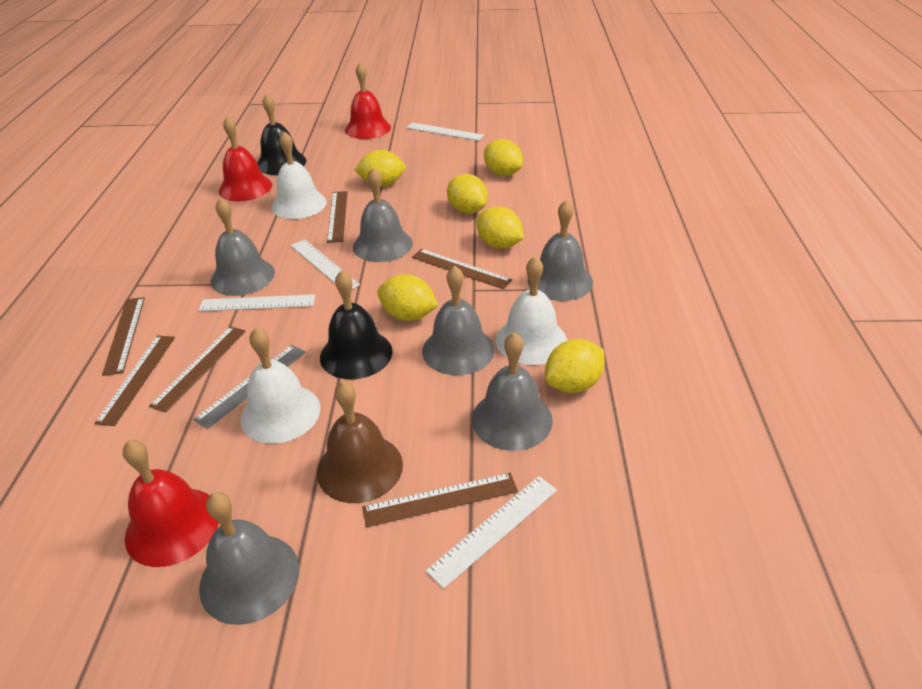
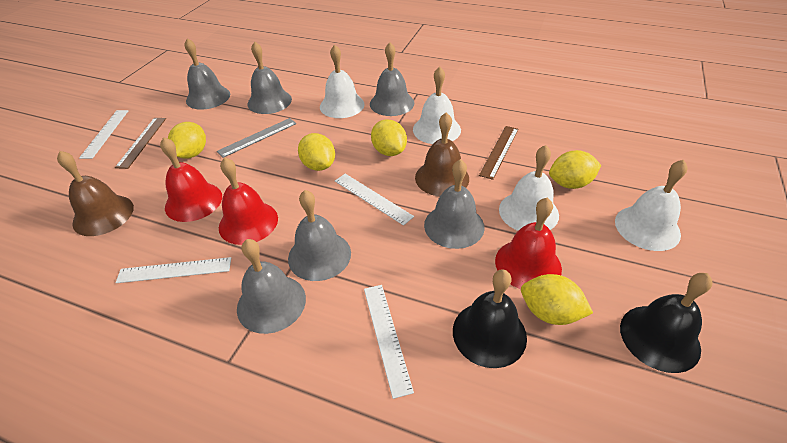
brown bell: [317,381,403,503] = 1 -> [57,151,134,236] [415,112,469,196] = 2
brown ruler: [94,335,175,426] [102,297,145,376] [149,326,246,412] [327,191,347,243] [362,473,518,527] [412,249,512,289] = 6 -> [115,118,166,169] [479,126,519,180] = 2
white bell: [240,328,320,444] [271,131,327,219] [495,256,567,365] = 3 -> [320,44,365,118] [413,67,461,144] [499,145,559,231] [615,160,688,251] = 4
yellow lemon: [354,150,406,186] [377,274,438,321] [447,174,488,214] [477,206,524,249] [484,139,523,176] [545,339,605,393] = 6 -> [168,122,206,159] [298,133,335,171] [371,119,407,156] [521,274,593,325] [549,150,601,189] = 5

